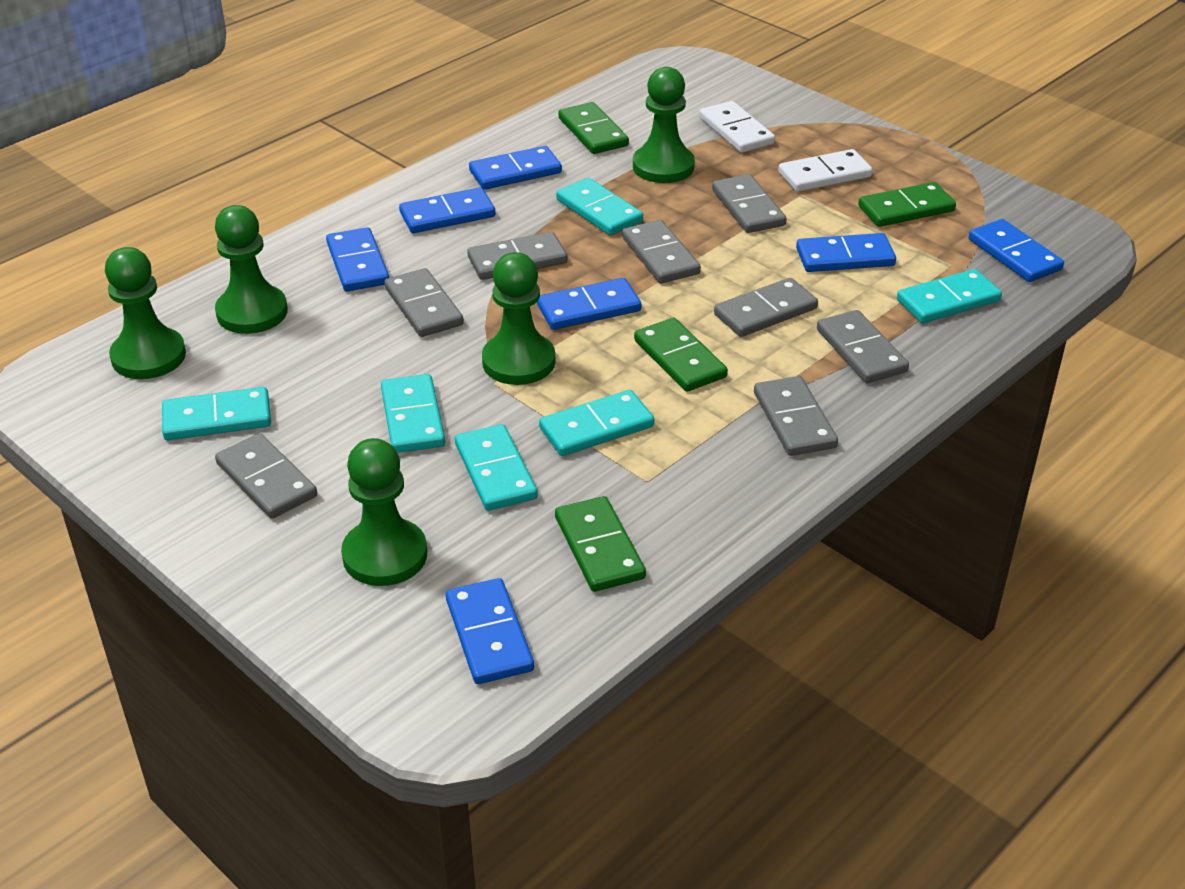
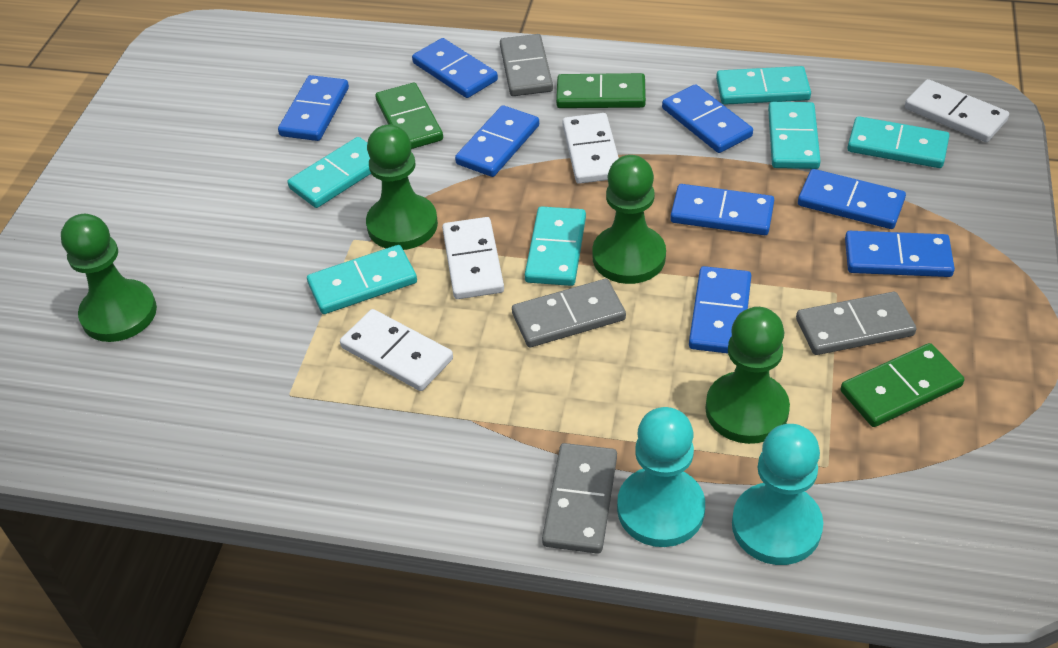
blue domino: [326,227,389,292] [399,187,495,233] [446,578,534,684] [469,146,562,190] [537,278,641,330] [796,233,896,272] [969,219,1064,282] = 7 -> [278,75,349,141] [412,38,498,98] [455,105,539,177] [662,84,753,153] [670,184,774,235] [689,266,751,354] [798,169,906,229] [845,231,955,277] = 8
green domino: [555,496,646,592] [558,102,629,154] [634,318,728,392] [858,182,956,227] = 4 -> [375,83,443,149] [556,73,646,108] [840,343,964,427] = 3
green pawn: [105,247,186,379] [215,205,288,334] [341,438,427,586] [482,252,555,385] [633,67,695,183] = 5 -> [61,214,157,342] [366,124,438,250] [592,155,666,284] [705,307,790,444] = 4
grey domino: [215,433,317,519] [384,268,464,337] [467,232,567,280] [622,220,701,283] [712,174,787,233] [714,278,818,337] [754,376,838,456] [817,310,909,383] = 8 -> [500,34,553,96] [512,279,626,347] [542,443,617,554] [796,292,916,355] = 4
turquoise pawn: none = 0 -> [617,407,705,547] [732,424,823,565] = 2
white domino: [699,101,775,153] [778,149,873,192] = 2 -> [340,309,453,391] [442,217,504,299] [562,113,619,184] [905,79,1009,142] = 4

